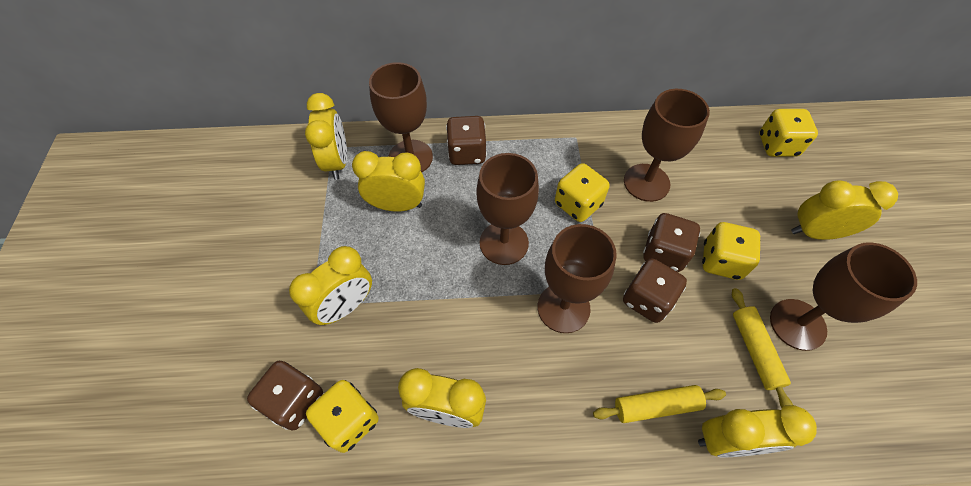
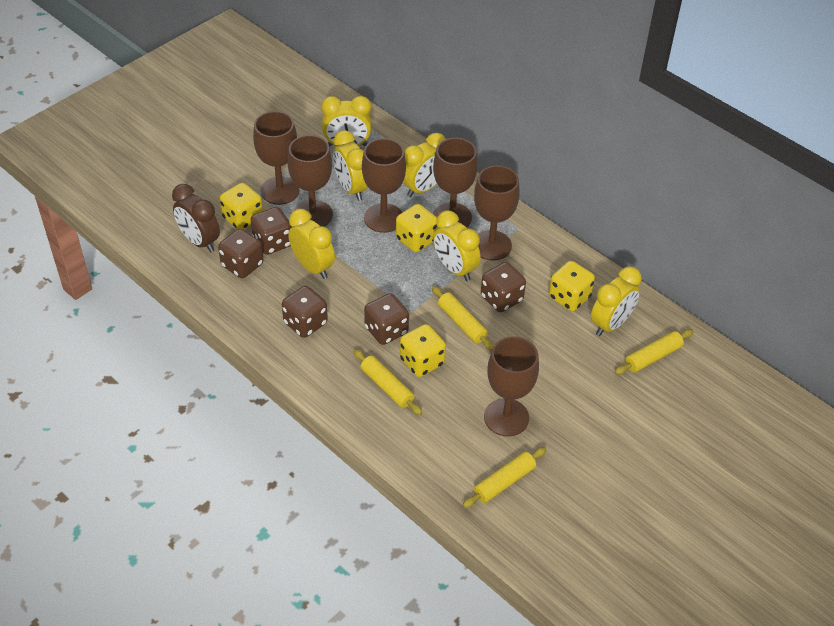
brown clock: none = 0 -> [172,184,220,252] = 1
brown dice: [247,361,323,431] [446,116,487,165] [623,258,687,323] [643,213,700,272] = 4 -> [218,229,263,278] [251,207,292,255] [282,286,328,338] [364,293,409,345] [481,262,526,312] = 5
brown goblet: [369,62,433,172] [476,153,539,265] [538,224,617,333] [624,89,710,202] [770,242,917,351] = 5 -> [253,111,299,205] [288,135,333,226] [362,138,406,233] [433,138,478,228] [474,165,520,261] [484,336,539,437] = 6
yellow rolling pin: [593,385,726,423] [732,288,793,408] = 2 -> [353,349,422,415] [432,286,494,351] [463,447,546,508] [615,329,694,375] = 4

